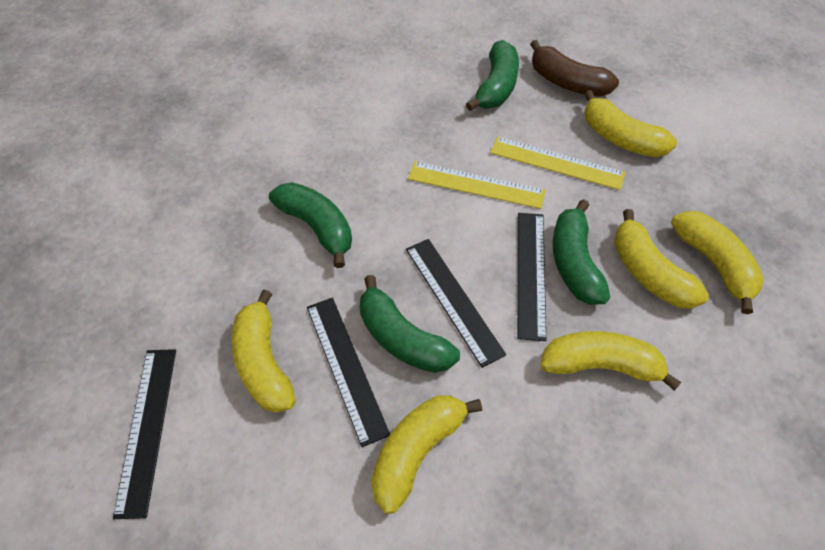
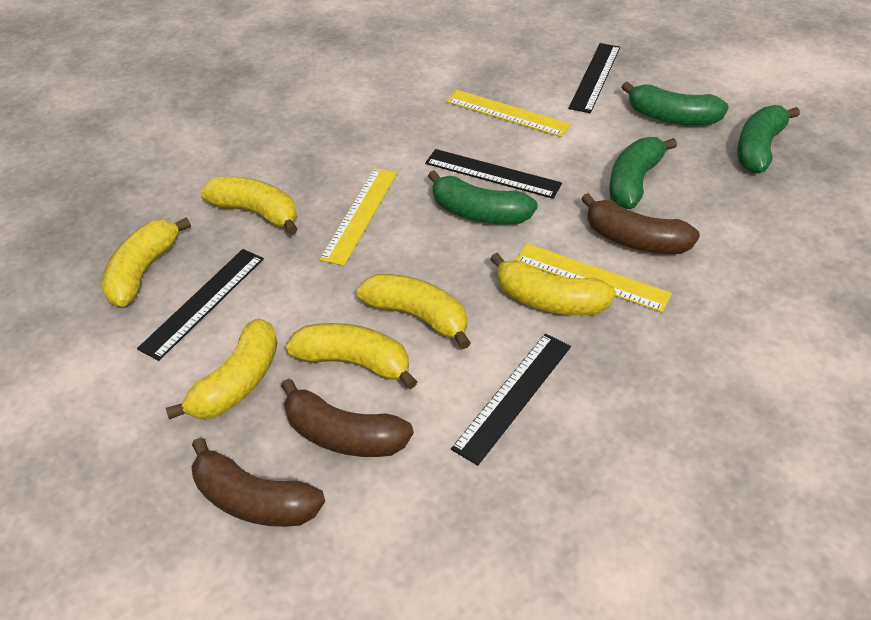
brown banana: [530,40,619,97] = 1 -> [191,437,325,527] [281,379,414,457] [581,193,700,254] = 3
yellow ruler: [408,161,546,209] [490,136,626,190] = 2 -> [319,168,397,266] [446,90,571,137] [516,243,672,313] = 3

